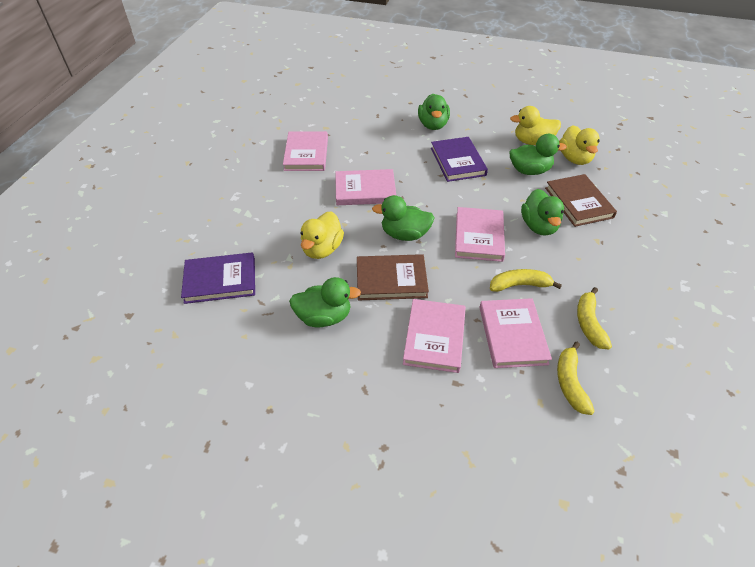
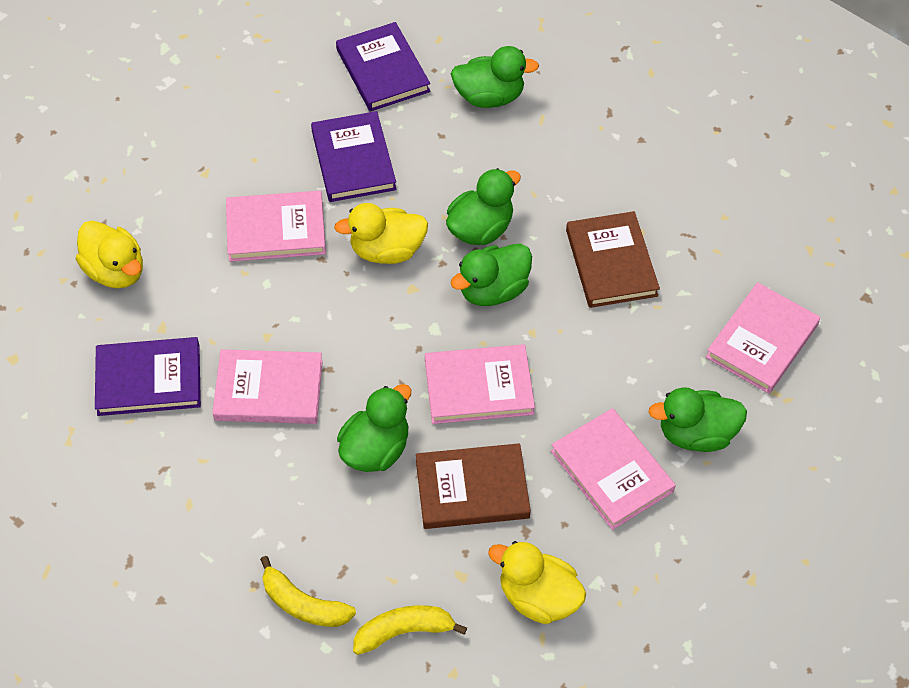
purple book: [181,252,255,304] [431,137,488,182] = 2 -> [95,337,201,416] [311,111,396,202] [336,22,430,112] = 3
yellow banana: [490,269,562,292] [557,342,595,415] [577,287,612,350] = 3 -> [260,556,356,627] [353,605,467,655] = 2

